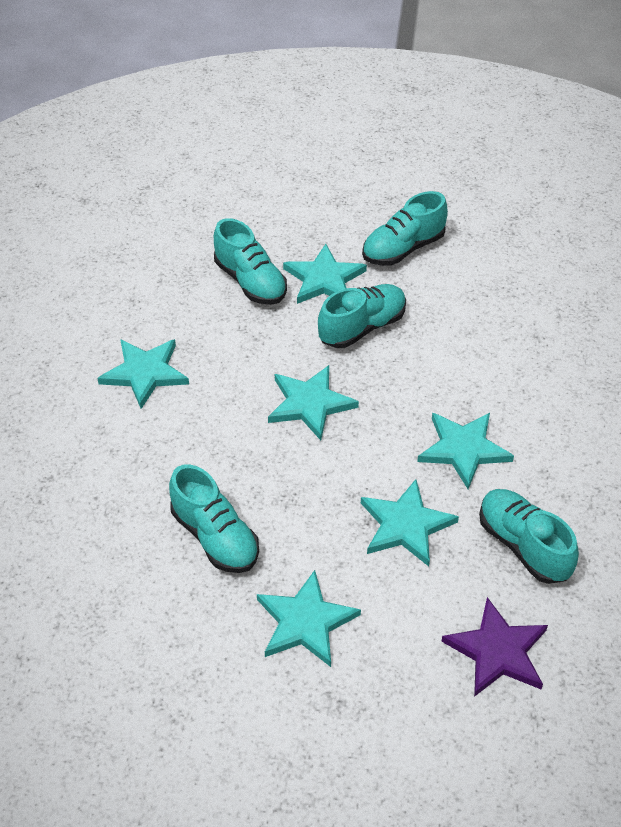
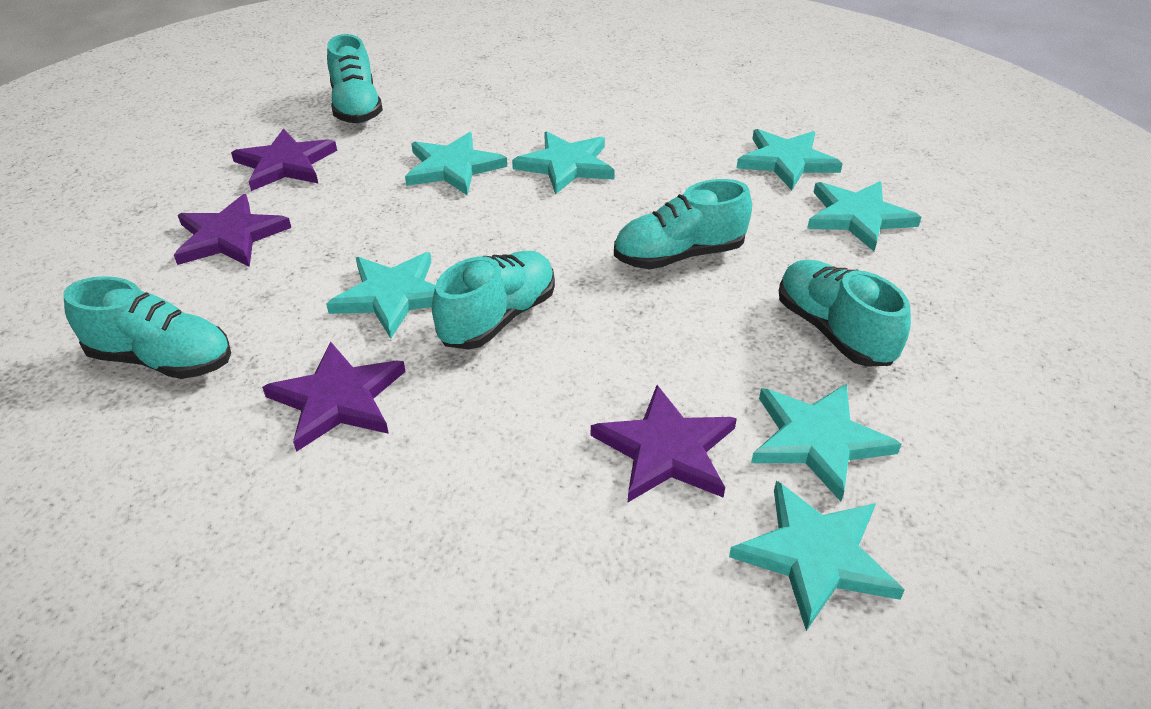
purple star: [441,597,548,697] = 1 -> [174,194,291,267] [231,129,337,191] [262,341,406,452] [591,385,737,502] = 4
turquoise star: [97,339,189,409] [257,570,361,667] [268,365,359,440] [283,244,367,304] [361,479,459,566] [417,413,514,489] = 6 -> [326,252,436,339] [405,132,507,195] [512,131,615,195] [729,481,905,631] [736,129,843,190] [751,383,901,501] [807,181,921,251] = 7

